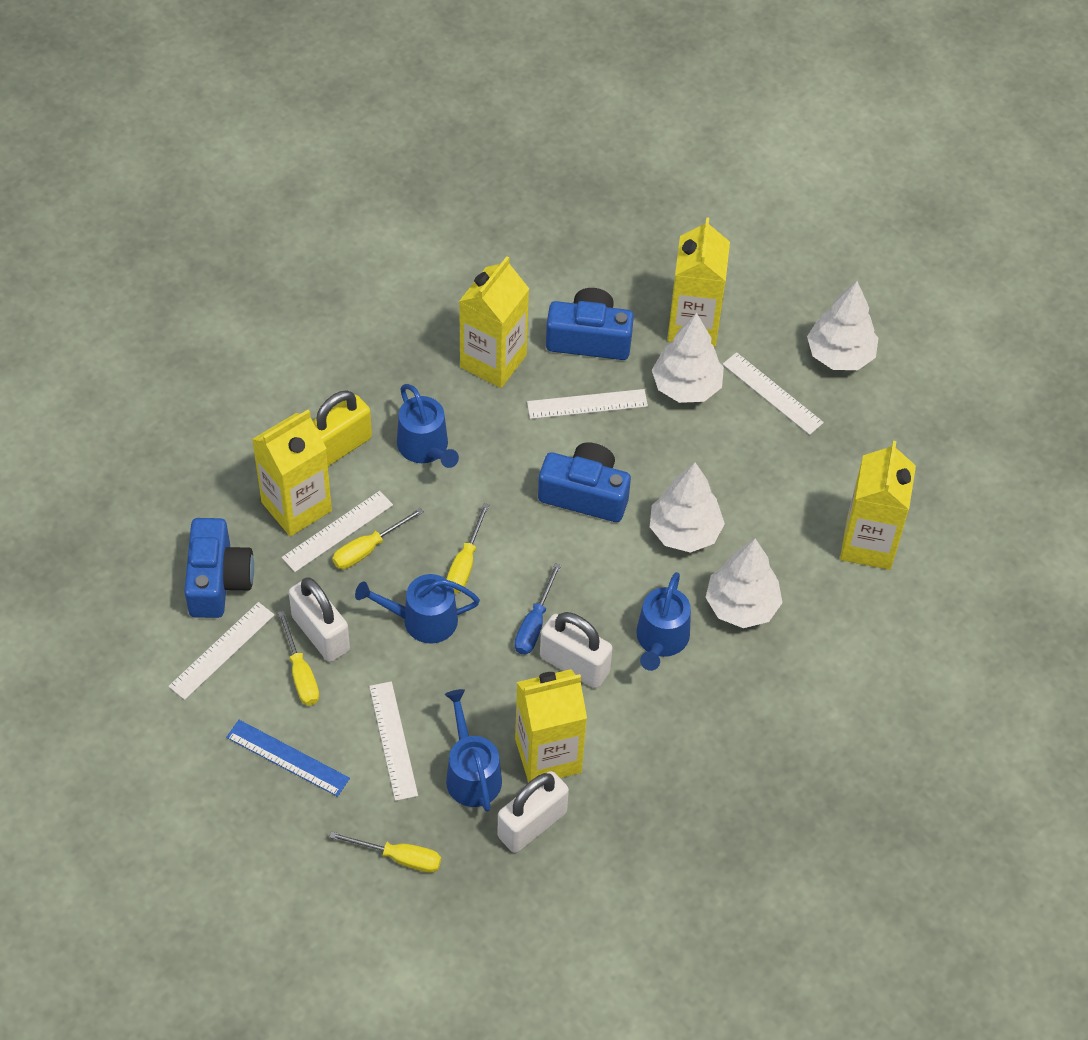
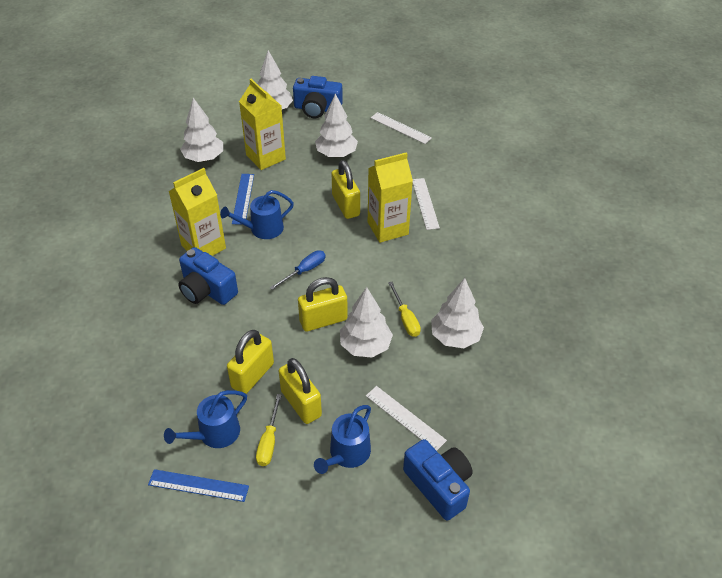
blue ruler: [226,720,350,797] = 1 -> [148,469,249,502] [232,174,254,225] = 2
blue watering can: [355,574,480,644] [397,384,459,468] [445,689,502,812] [636,572,691,671] = 4 -> [164,390,247,448] [220,190,294,239] [314,405,371,474] = 3
white padlock: [289,577,350,662] [497,771,569,853] [540,612,613,688] = 3 -> none = 0
white ruler: [168,602,274,700] [282,491,393,572] [369,681,418,801] [527,389,648,419] [722,352,824,435] = 5 -> [366,386,447,451] [371,112,432,144] [413,178,440,230] = 3
white tree: [650,462,725,553] [652,313,724,403] [705,539,783,628] [807,281,878,370] = 4 -> [180,98,223,162] [257,50,293,109] [315,94,358,157] [340,287,393,358] [431,278,484,348] = 5
yellow carton: [252,410,332,536] [459,256,529,388] [515,669,587,783] [667,217,730,347] [840,441,916,570] = 5 -> [169,168,226,256] [239,79,286,170] [368,152,413,243] = 3
yellow padlock: [313,390,372,466] = 1 -> [227,330,274,394] [279,358,322,424] [298,277,348,331] [332,160,360,219] = 4
yellow screwdriver: [278,610,319,705] [329,831,441,873] [332,508,424,569] [447,503,489,593] = 4 -> [256,394,282,466] [388,282,421,337] = 2

